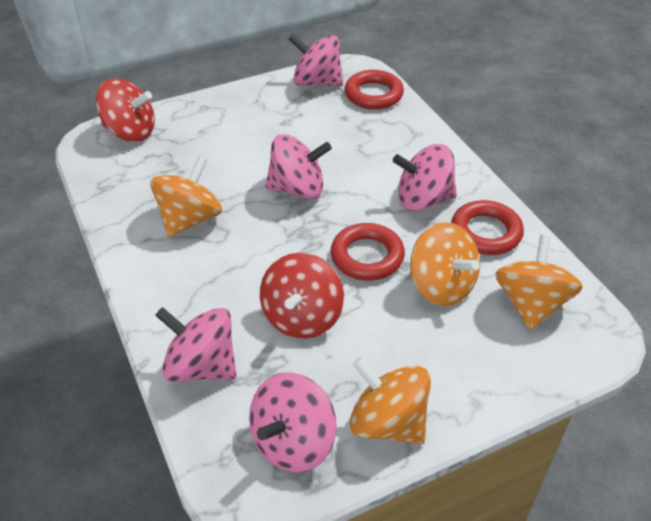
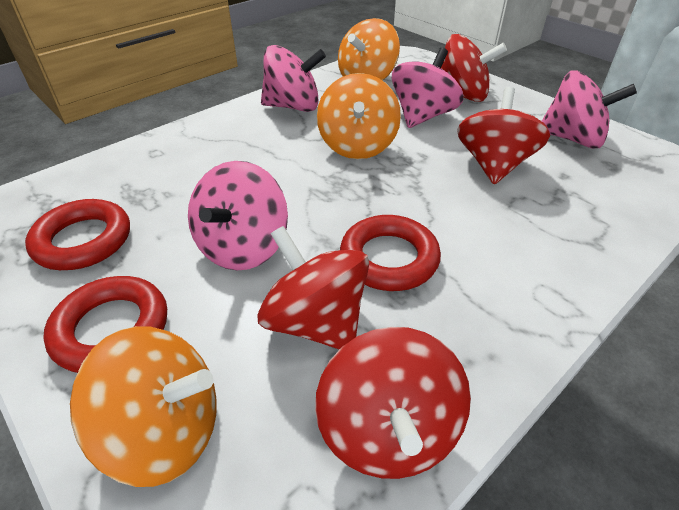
orange spinning top: [150,156,222,238] [350,357,431,445] [410,222,480,306] [495,235,583,331] = 4 -> [70,326,217,487] [317,73,401,159] [338,18,400,81] = 3
pink spinning top: [155,307,237,382] [249,372,337,472] [265,134,332,199] [289,34,343,86] [393,144,457,211] = 5 -> [188,161,288,270] [261,45,326,112] [392,48,463,128] [542,70,637,148] = 4
red spinning top: [96,78,155,142] [260,253,344,339] = 2 -> [257,226,369,350] [315,327,471,479] [441,34,507,102] [457,87,550,184] = 4

